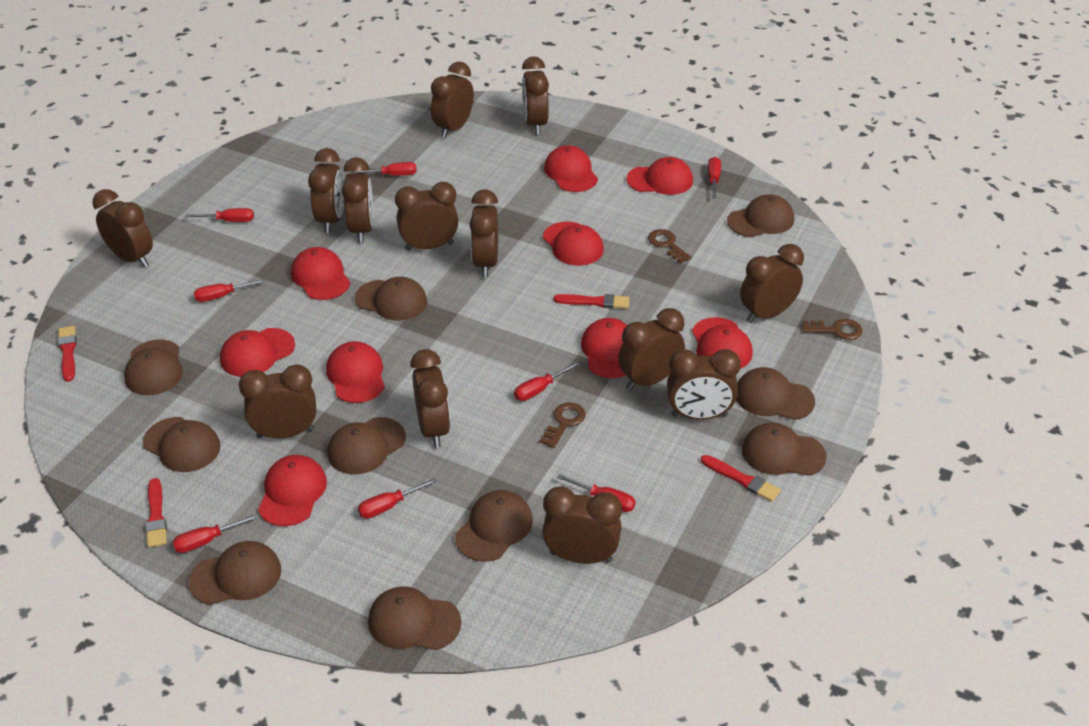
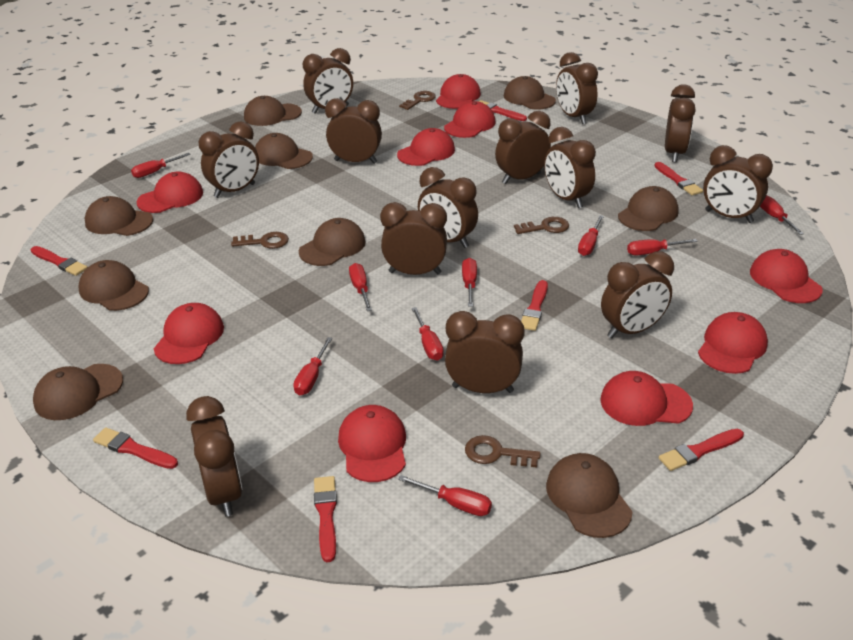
brown cap: [124,340,183,395] [143,417,221,472] [189,541,281,605] [327,417,406,475] [355,277,427,321] [368,586,462,650] [455,490,533,562] [727,194,794,237] [736,367,815,420] [742,423,827,476] = 10 -> [33,364,123,420] [78,260,149,311] [85,196,153,236] [244,96,302,126] [255,133,313,169] [299,218,366,266] [504,76,556,110] [546,453,633,538] [618,186,679,231] = 9
brown key: [540,402,586,448] [648,229,692,263] [802,319,863,340] = 3 -> [231,232,289,249] [399,91,436,110] [465,435,541,468] [514,217,569,234] = 4
red brush: [58,326,77,382] [146,478,167,547] [554,294,629,309] [701,455,781,502] = 4 -> [31,246,88,276] [93,427,178,469] [314,476,337,562] [479,100,527,121] [521,280,548,331] [654,162,703,195] [659,429,744,471] = 7
red screwdriver: [172,513,259,553] [185,208,254,222] [194,279,267,302] [351,162,417,176] [358,478,437,518] [514,361,580,401] [557,474,636,512] [708,157,721,199] = 8 -> [131,153,191,178] [293,337,333,395] [349,263,372,311] [398,475,492,516] [411,307,444,360] [462,258,477,307] [578,215,604,256] [627,239,698,256] [760,195,804,235] = 9

